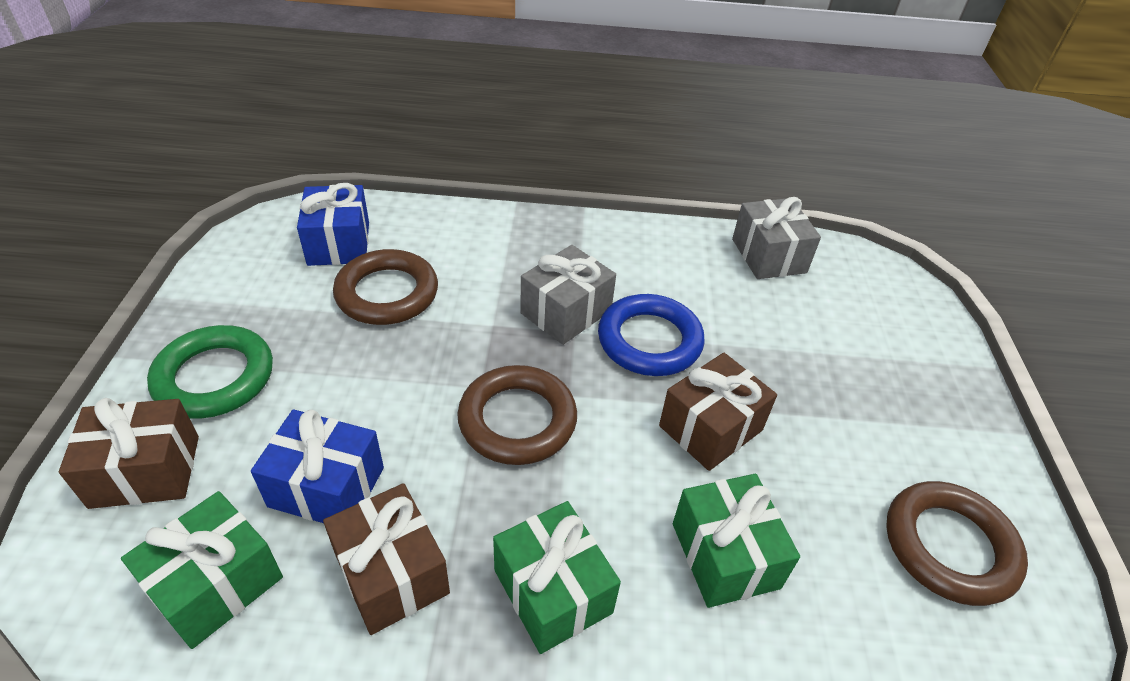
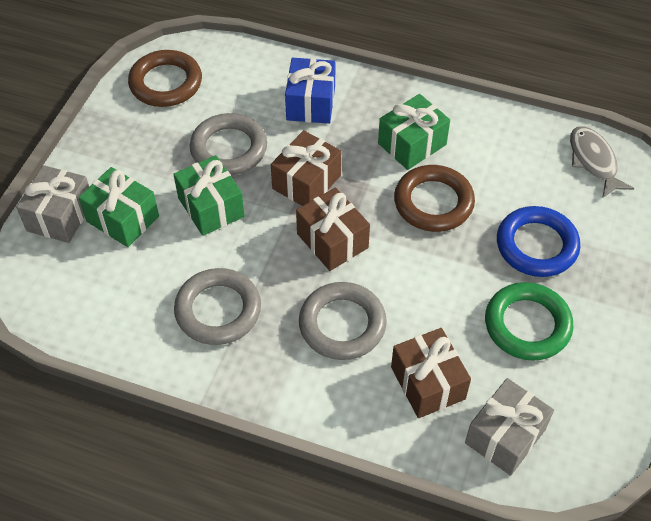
blue gift: [251,409,384,523] [297,183,369,266] = 2 -> [285,58,336,124] = 1
brown ring: [333,249,438,325] [457,365,577,465] [886,481,1028,606] = 3 -> [128,50,202,107] [394,165,475,232] = 2
grey fish: none = 0 -> [570,126,634,198] = 1
grey ring: none = 0 -> [174,268,261,345] [190,113,267,175] [299,282,387,360] = 3

